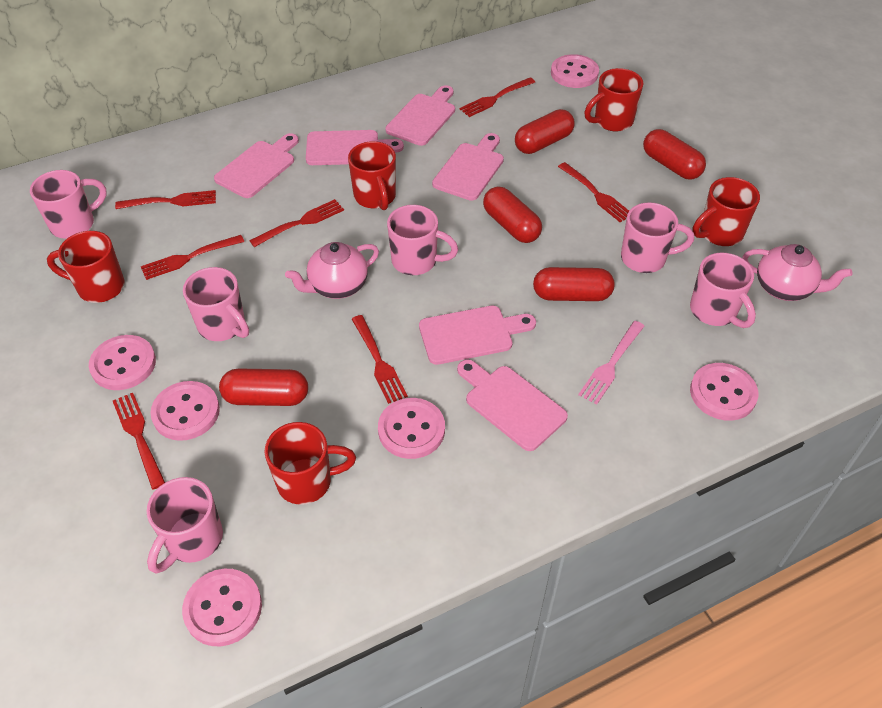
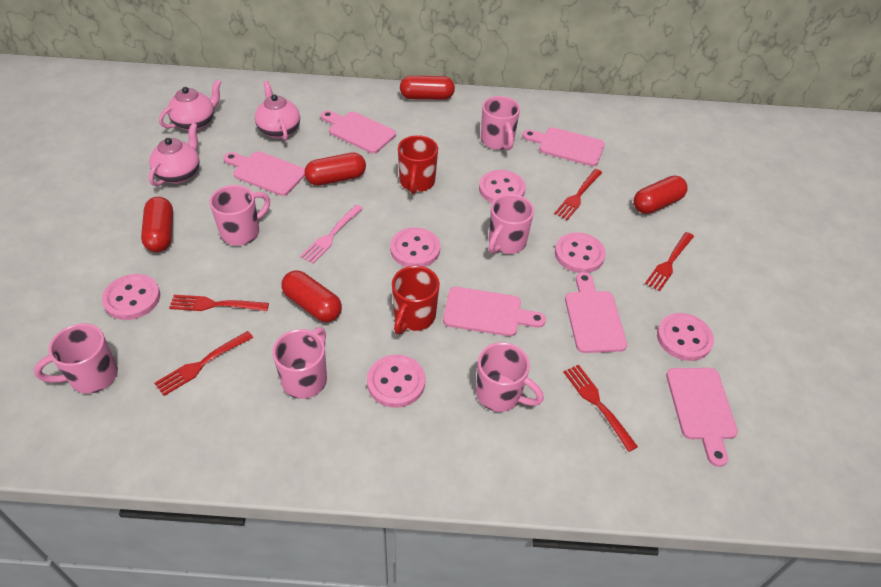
pink teapot: [285,242,379,299] [742,244,853,301] = 2 -> [149,123,200,186] [159,79,222,131] [255,81,300,141] = 3
red fork: [113,393,165,489] [115,190,216,209] [141,235,244,280] [249,199,344,247] [352,315,408,404] [460,77,535,117] [558,162,629,222] = 7 -> [154,331,253,396] [169,295,269,311] [554,169,602,220] [564,365,638,452] [645,232,694,291] = 5
red mug: [47,231,125,303] [264,422,356,505] [348,141,396,210] [585,68,643,131] [692,177,760,246] = 5 -> [392,266,440,334] [398,135,438,194] = 2

